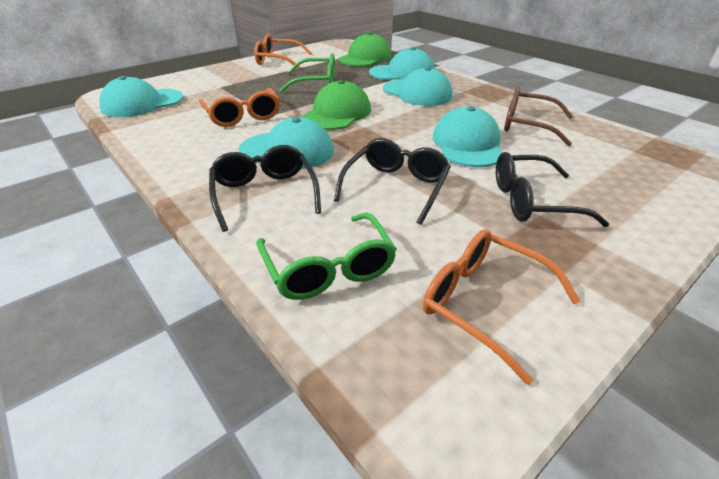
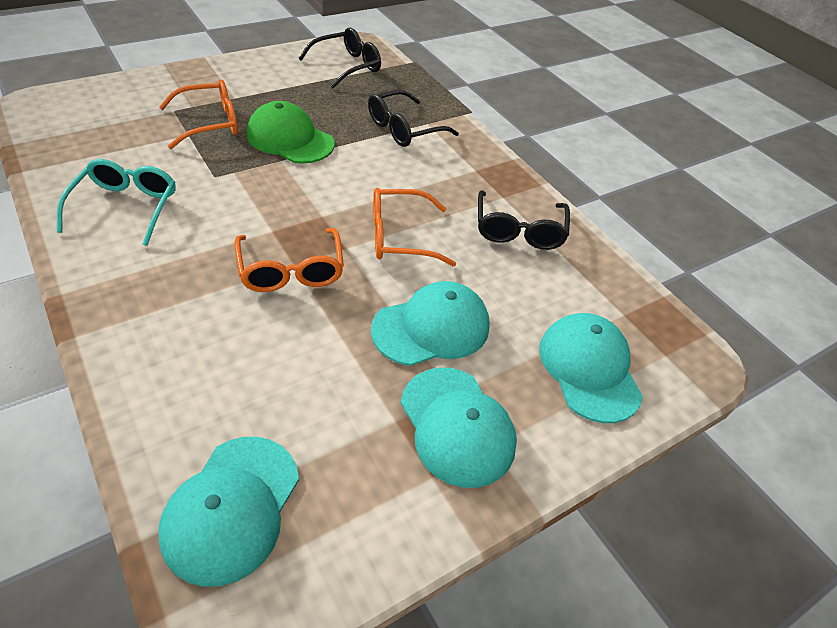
brown glasses: [504,87,573,146] = 1 -> none = 0
green cap: [302,80,371,130] [339,32,391,67] = 2 -> [247,101,334,164] = 1
green glasses: [256,213,397,300] [279,53,335,93] = 2 -> none = 0
turquoise cap: [99,76,183,117] [239,117,334,169] [369,47,435,80] [383,67,453,106] [433,106,502,167] = 5 -> [158,437,299,587] [371,281,490,366] [401,368,517,488] [539,313,643,423] = 4
turquoise glasses: none = 0 -> [57,159,176,246] = 1

